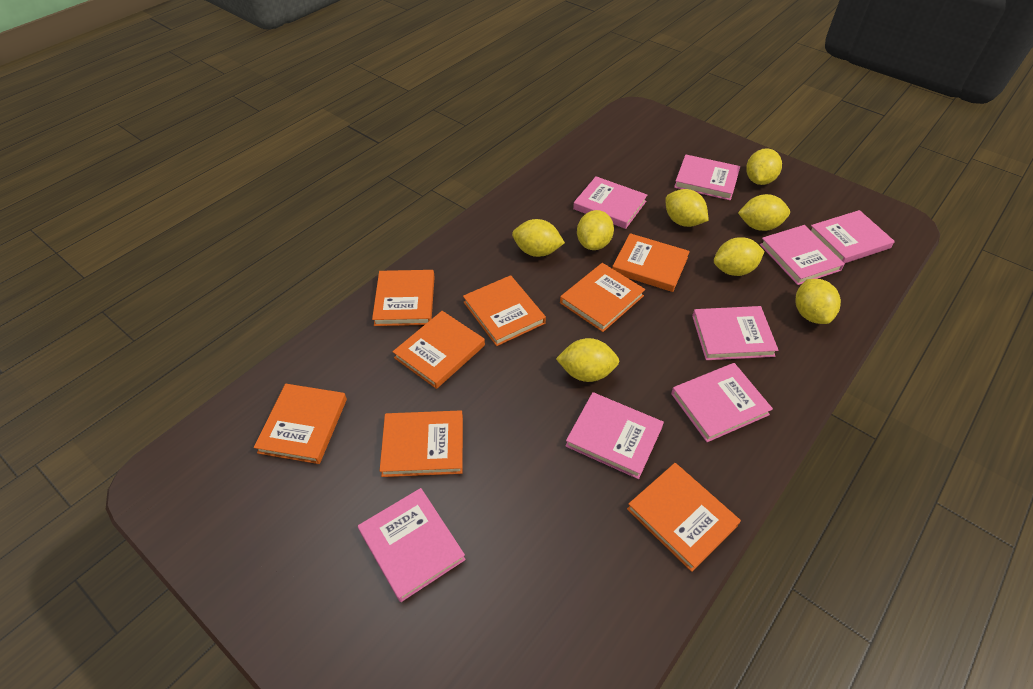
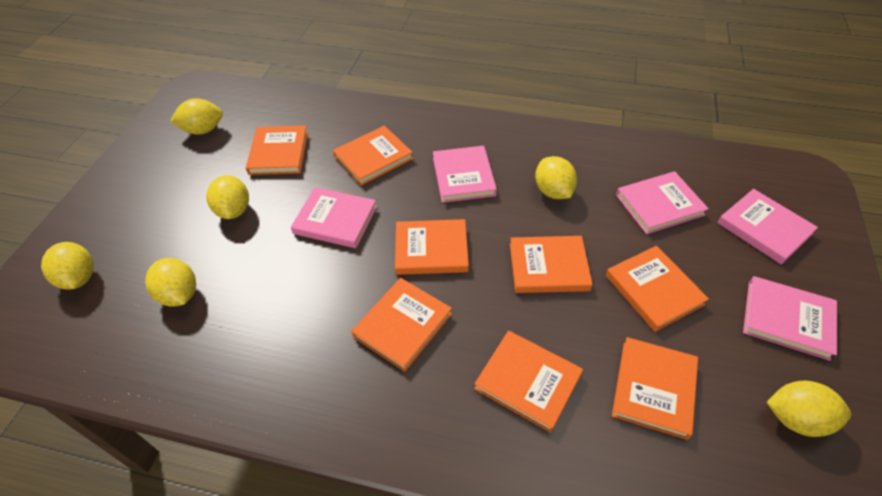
pink book: [358,488,466,602] [565,392,664,479] [573,176,647,229] [671,363,773,442] [674,154,740,200] [692,306,778,360] [760,225,845,285] [811,210,895,264] = 8 -> [291,187,377,248] [433,146,497,203] [616,171,709,234] [718,189,818,265] [743,276,837,361] = 5
yellow lemon: [512,219,565,257] [556,338,619,382] [577,210,614,250] [665,189,709,227] [714,237,765,276] [738,194,790,231] [746,148,782,185] [796,279,841,324] = 8 -> [41,242,94,290] [145,258,196,307] [170,98,223,135] [206,175,249,219] [535,156,577,199] [766,381,851,437] = 6

